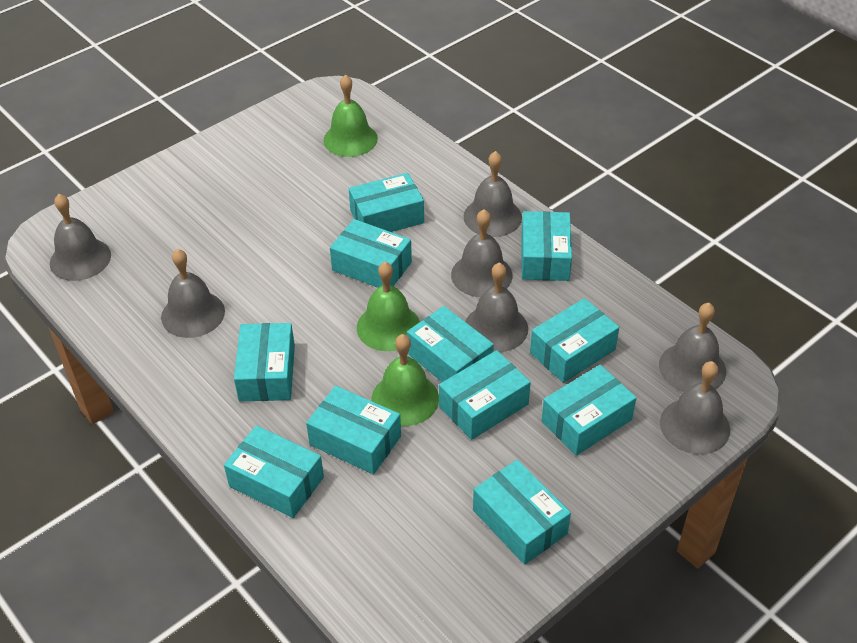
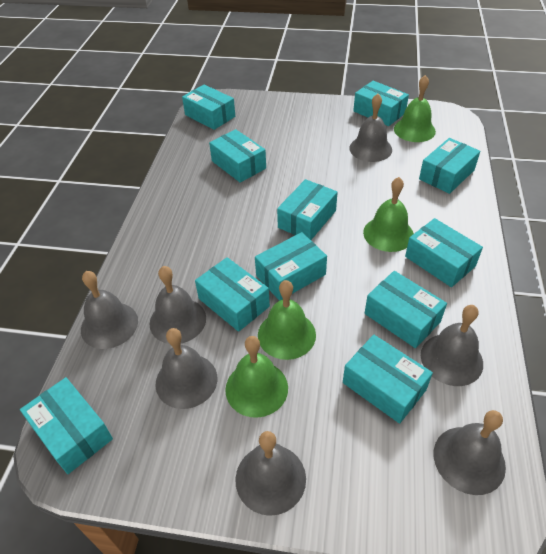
green bell: [323,74,378,157] [357,262,420,351] [371,334,439,426] = 3 -> [225,336,288,418] [258,280,316,360] [363,177,414,252] [394,75,436,142] = 4

